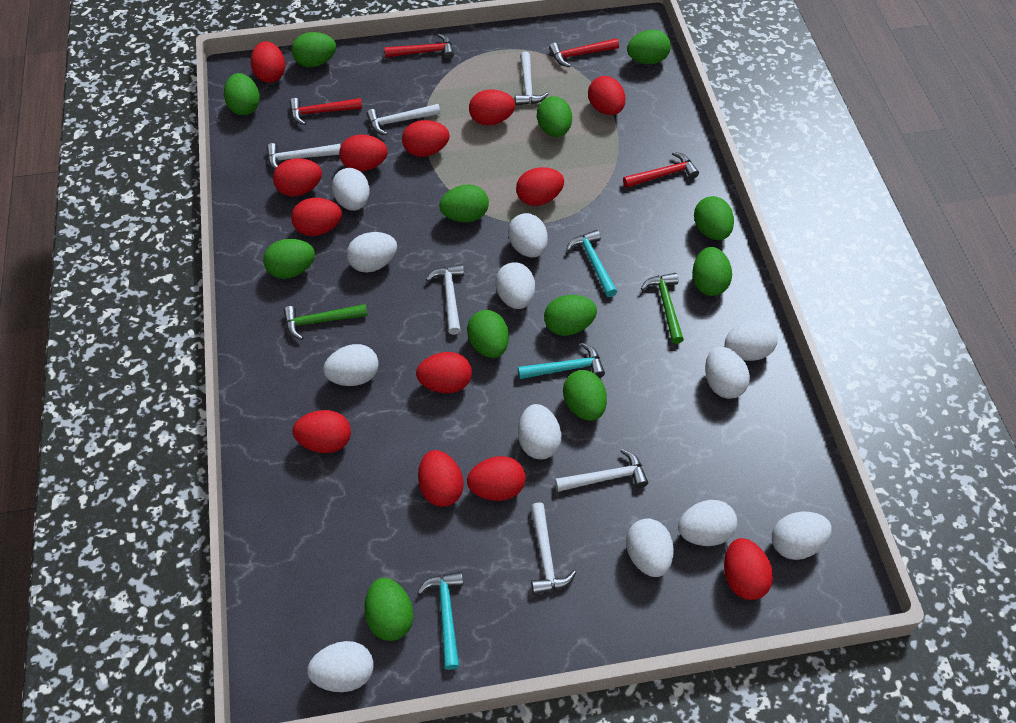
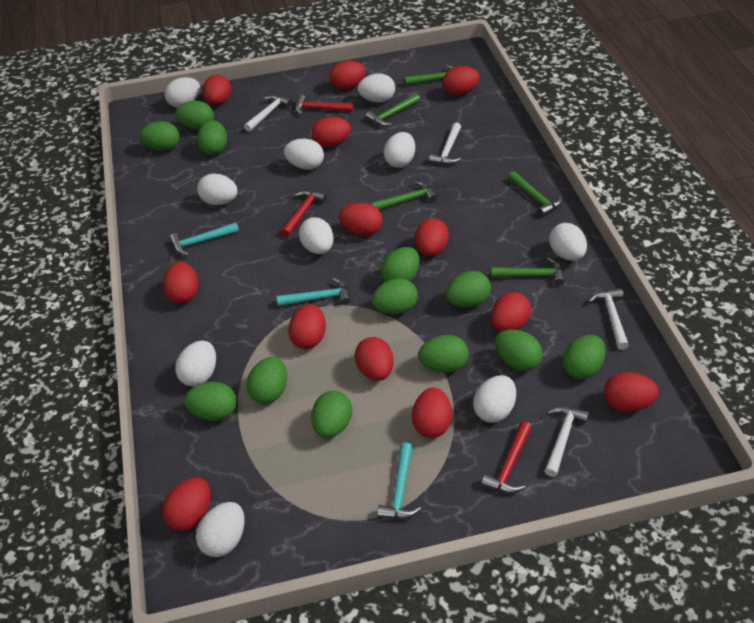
green hammer: [284,304,368,340] [641,273,684,344] = 2 -> [365,94,420,127] [370,181,437,210] [404,65,455,85] [491,258,565,286] [508,171,562,217] = 5
red hammer: [290,98,362,125] [384,34,454,59] [549,38,619,67] [623,152,699,188] = 4 -> [281,190,327,237] [295,94,353,115] [481,421,532,493] = 3
white egg: [307,641,374,692] [323,344,379,386] [332,168,370,211] [347,232,397,273] [495,262,535,309] [508,213,548,257] [518,404,561,459] [626,518,674,577] [678,500,737,546] [705,347,750,399] [725,320,778,361] [772,512,832,560] = 12 -> [165,77,200,108] [175,340,216,387] [196,502,245,557] [197,174,238,205] [284,139,324,170] [299,217,334,254] [357,74,395,103] [384,132,415,168] [473,375,516,423] [549,223,587,261] = 10
white hammer: [267,143,341,169] [367,104,440,135] [426,264,464,335] [515,51,549,105] [530,502,576,594] [555,449,648,492] = 6 -> [244,95,292,132] [429,123,461,165] [545,406,589,477] [588,288,629,350] = 4

